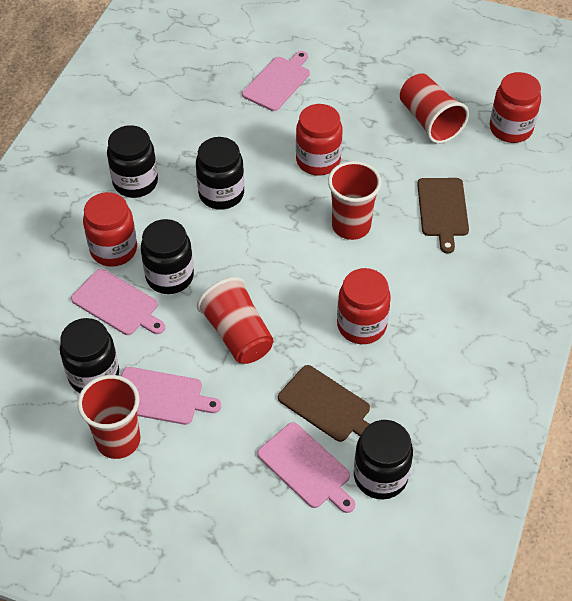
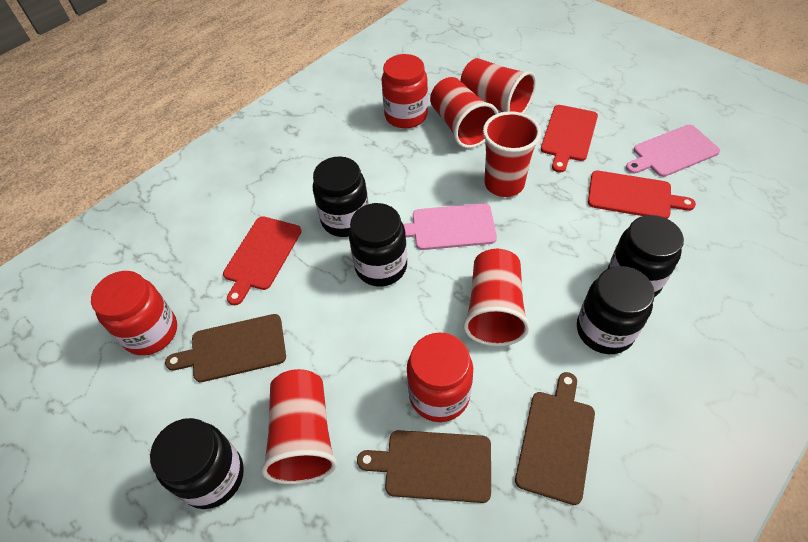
brown cutting board: [278,365,370,442] [417,178,469,253] = 2 -> [165,314,286,382] [357,430,491,503] [515,372,595,505] = 3
pink cutting board: [71,269,165,335] [121,367,221,425] [242,51,310,111] [257,422,355,513] = 4 -> [403,203,497,250] [626,125,720,177] = 2
red cup: [77,375,141,459] [197,277,274,364] [328,161,381,240] [400,73,469,144] = 4 -> [261,369,337,484] [430,77,498,148] [461,58,536,113] [463,249,530,346] [483,111,541,197] = 5
red cutting board: none = 0 -> [223,216,302,305] [541,105,598,173] [588,171,696,219] = 3
red jar: [83,192,137,267] [296,104,342,175] [337,268,391,344] [490,72,541,143] = 4 -> [91,271,177,355] [381,54,428,129] [407,332,473,422] = 3

